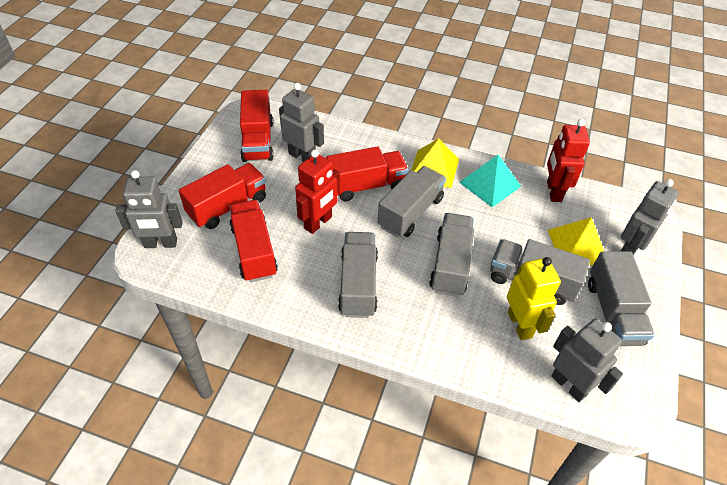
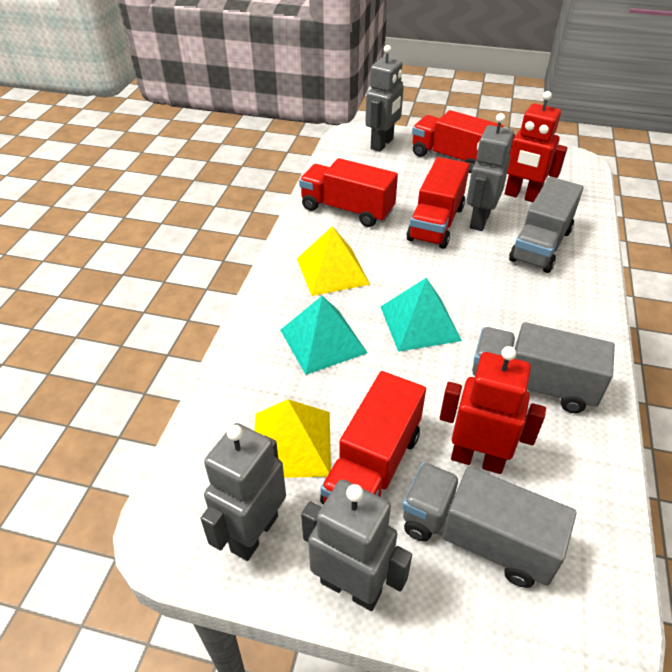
grey truck: [338,232,378,318] [378,166,446,237] [429,213,474,297] [490,239,590,305] [588,251,655,346] = 5 -> [402,462,576,588] [472,322,615,413] [509,177,584,273] = 3
turquoise pyramid: [459,155,521,207] = 1 -> [280,296,367,375] [380,278,462,352] = 2
yellow robot: [507,257,561,340] = 1 -> none = 0

